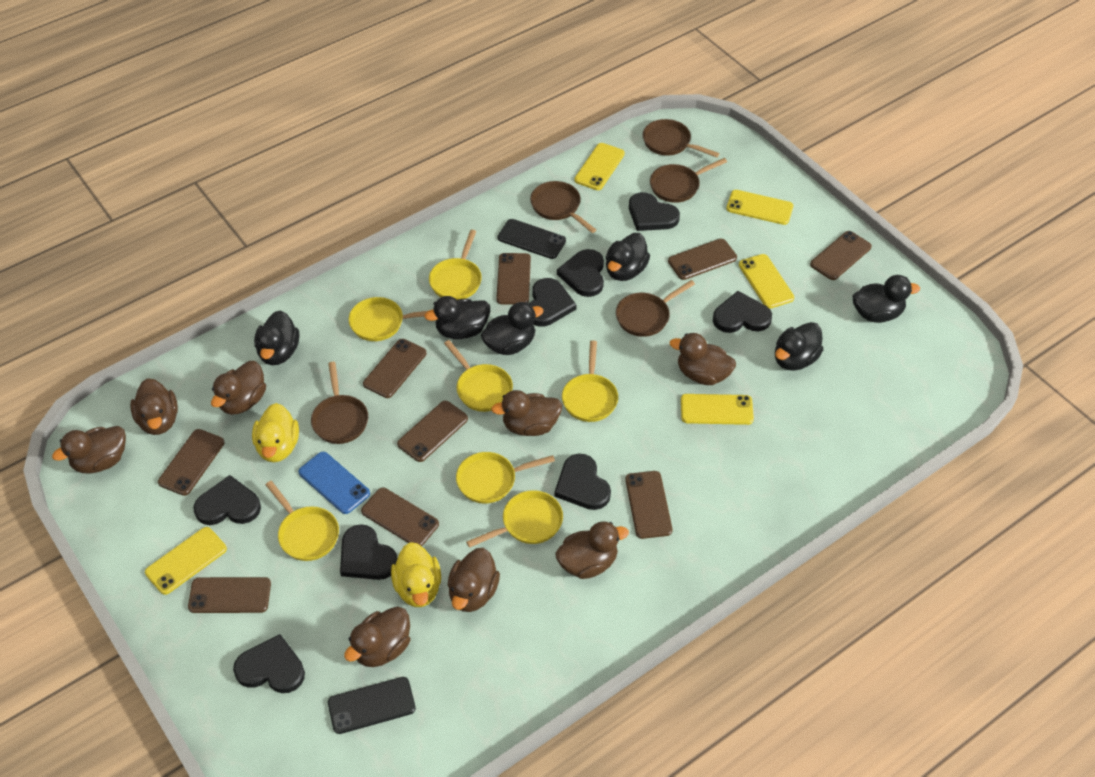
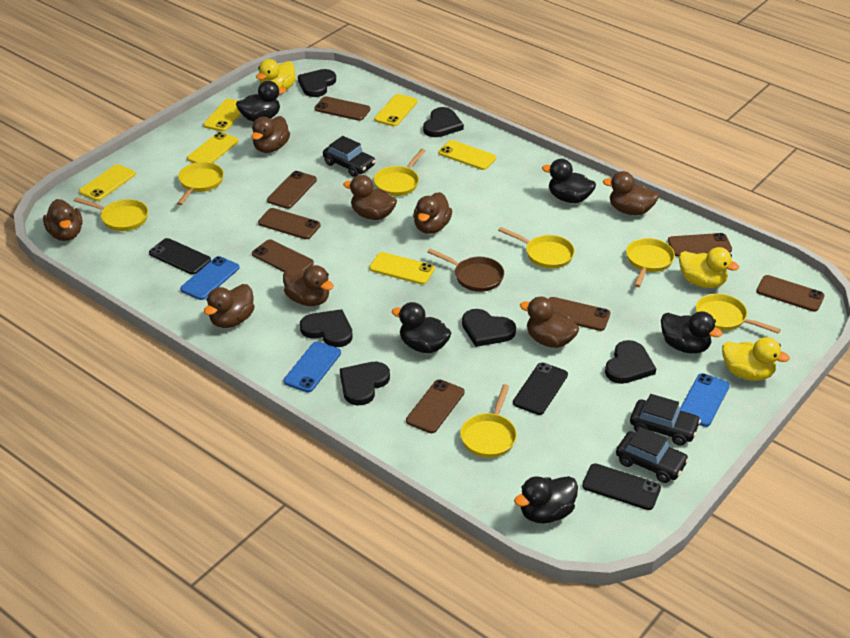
black car: none = 0 -> [323,136,376,177] [616,427,689,483] [630,394,701,446] = 3
black duck: [254,311,299,365] [425,296,490,339] [481,302,544,355] [606,233,650,281] [775,322,824,371] [853,275,920,323] = 6 -> [236,81,286,122] [392,302,451,353] [514,476,578,524] [542,159,596,203] [661,311,723,354] = 5
black heart: [193,475,261,525] [233,634,305,693] [340,524,398,580] [529,278,576,327] [555,454,611,510] [557,249,604,297] [629,192,680,231] [713,291,772,333] = 8 -> [298,69,336,97] [300,309,353,347] [340,362,390,405] [423,107,464,137] [462,309,516,347] [605,340,656,384] = 6
black phone: [328,677,416,734] [498,219,566,259] = 2 -> [149,238,211,275] [513,362,568,415] [582,463,661,510] = 3
blue phone: [298,452,370,514] = 1 -> [180,256,239,300] [284,341,341,393] [680,373,730,427] = 3
brown pan: [311,362,368,444] [530,181,596,233] [616,280,695,337] [643,119,720,157] [650,158,727,203] = 5 -> [427,248,504,292] = 1
brown phone: [158,429,225,496] [188,577,271,613] [361,488,439,546] [363,339,426,398] [397,401,468,462] [496,253,531,305] [625,471,673,539] [668,239,737,280] [810,231,872,280] = 9 -> [252,239,314,272] [258,208,321,239] [267,171,317,209] [314,96,371,121] [406,379,465,433] [549,297,610,331] [668,233,732,256] [756,275,825,312] = 8
yellow duck: [252,403,299,462] [391,542,441,607] = 2 -> [256,59,296,90] [679,247,739,288] [722,337,790,381] = 3
yellow phone: [145,527,227,595] [574,143,625,190] [681,394,754,425] [726,190,794,225] [739,254,794,309] = 5 -> [79,164,136,201] [187,132,238,163] [203,99,241,132] [369,252,435,285] [374,94,418,126] [438,140,496,170] = 6

